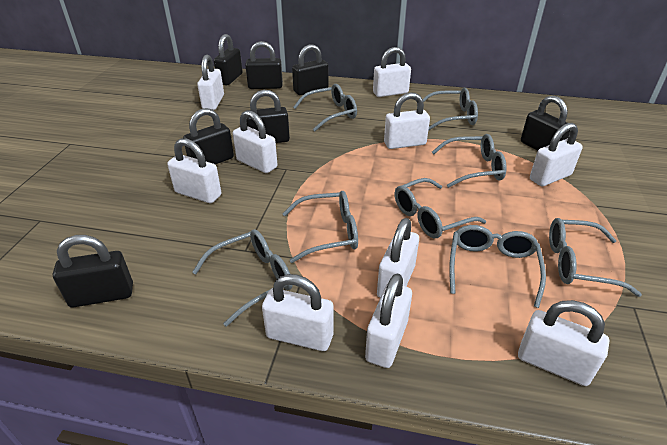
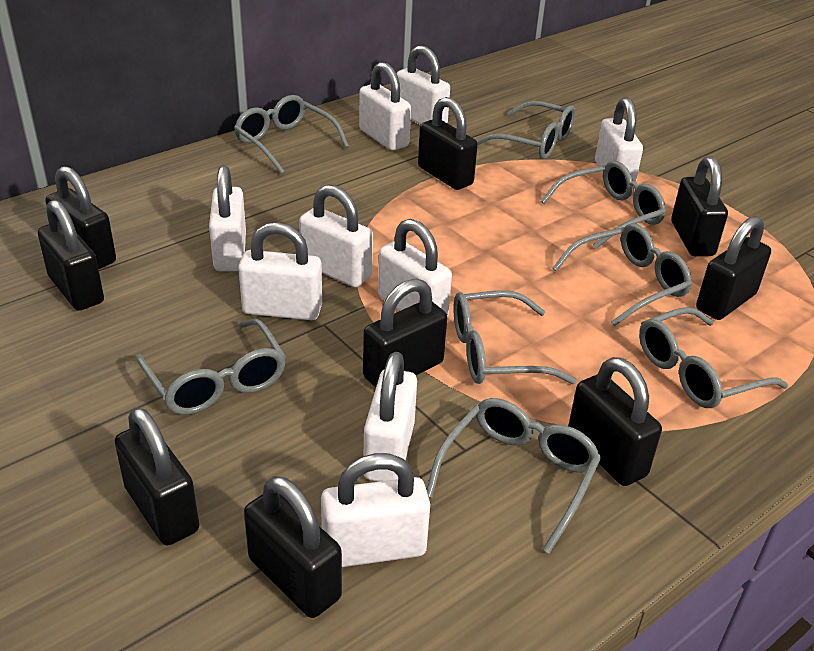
black padlock: [53,235,133,308] [183,108,234,165] [214,34,243,85] [245,41,283,89] [247,90,290,143] [292,44,329,95] [521,95,570,151] = 7 -> [38,200,104,311] [45,166,116,270] [115,408,199,545] [244,476,342,618] [363,279,447,388] [418,97,478,190] [568,357,662,486] [671,156,728,256] [696,216,771,320] = 9
white padlock: [167,138,221,203] [197,55,224,110] [233,110,277,173] [262,274,333,351] [365,274,412,368] [373,47,411,97] [377,218,419,298] [384,92,430,149] [518,300,609,386] [530,123,583,186] = 10 -> [209,165,246,271] [238,222,322,320] [299,185,373,287] [321,453,430,567] [359,62,411,150] [364,352,417,482] [378,219,452,317] [397,45,450,125] [595,97,643,188] = 9

